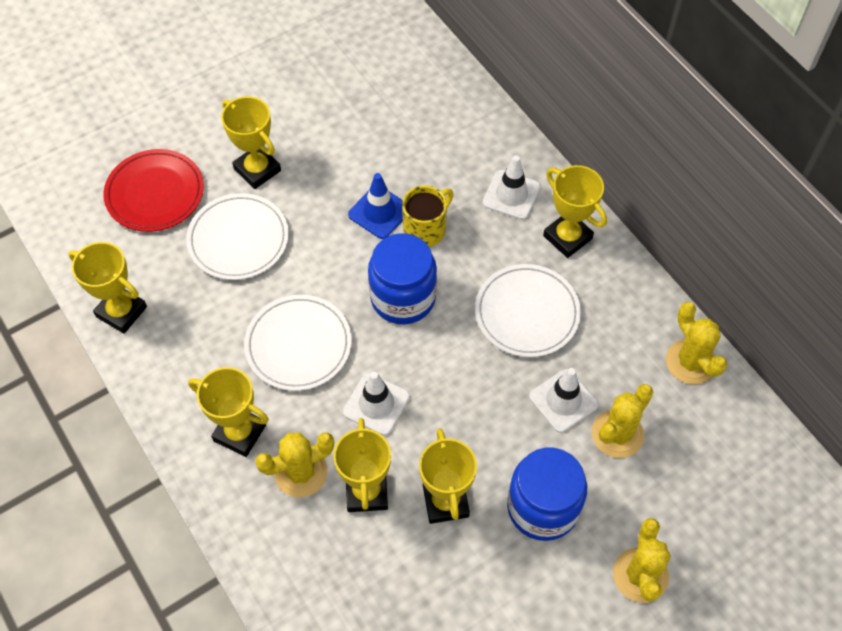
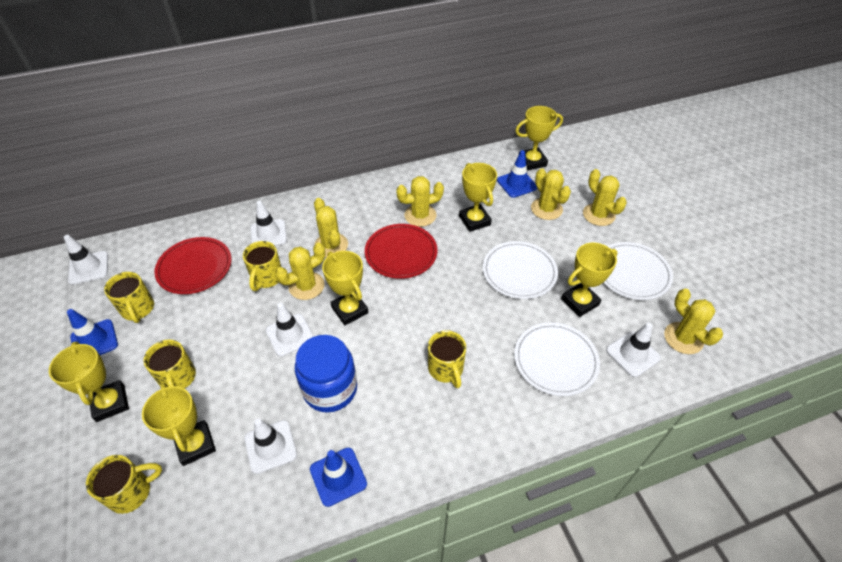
blue jar: [368,233,437,324] [507,448,587,541] = 2 -> [295,335,357,413] = 1
blue traffic cone: [348,173,403,239] = 1 -> [67,309,118,355] [310,448,367,507] [497,150,537,198] = 3
red plate: [104,149,204,232] = 1 -> [154,237,232,294] [365,224,437,279] = 2
white traffic cone: [343,372,410,435] [482,155,541,220] [529,368,598,433] = 3 -> [64,235,108,285] [244,419,297,474] [250,201,287,246] [266,303,314,357] [606,323,661,377] = 5
yellow cactus: [255,432,334,497] [592,384,653,458] [613,518,671,603] [666,302,727,384] = 4 -> [275,242,325,300] [314,198,348,257] [396,176,444,227] [531,168,571,220] [583,169,627,226] [664,289,723,354] = 6
yellow mug: [402,185,454,247] = 1 -> [86,455,162,514] [104,272,154,323] [144,340,196,389] [243,241,281,291] [428,330,466,388] = 5

